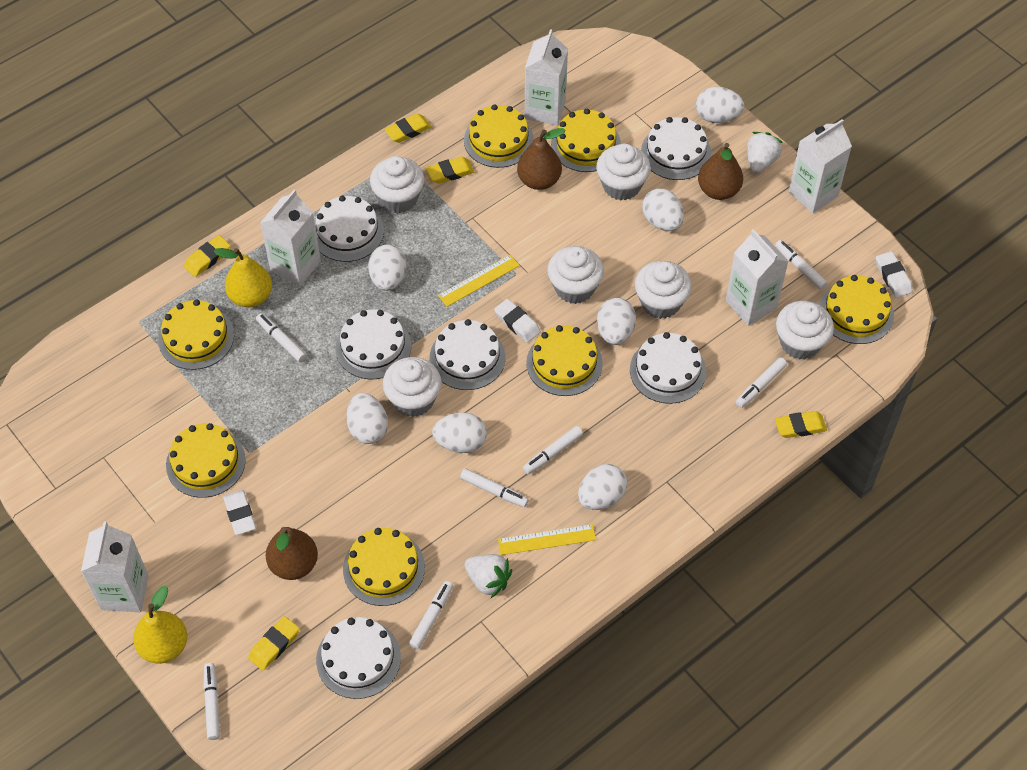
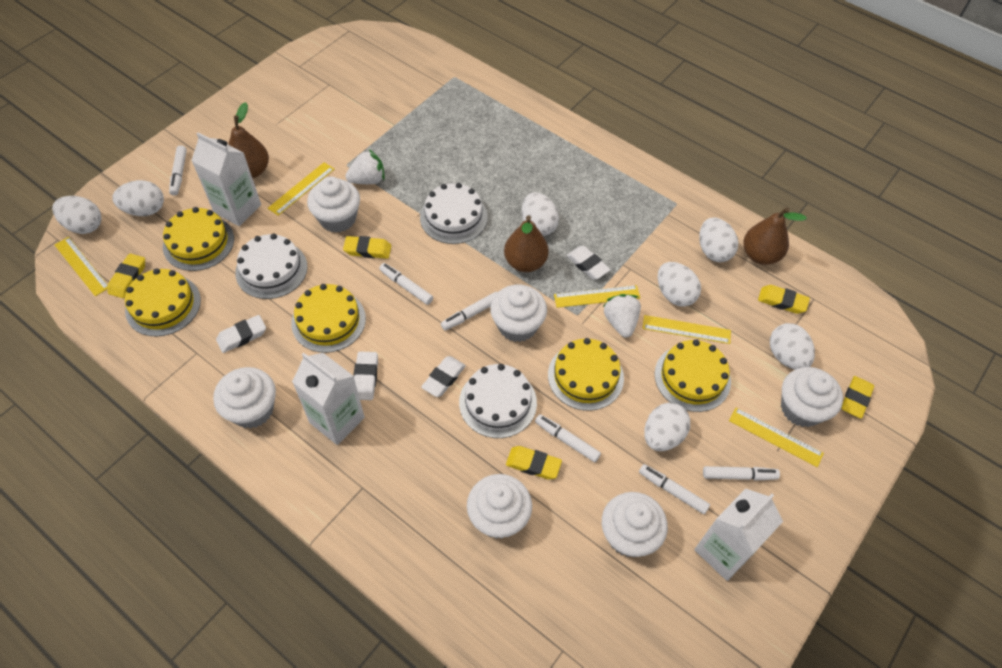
white cake: [314,196,384,262] [316,617,401,699] [335,310,411,379] [430,319,505,390] [630,332,706,404] [641,117,711,180] = 6 -> [235,234,307,299] [420,183,488,244] [459,364,537,438] = 3
white carton: [81,522,149,612] [260,190,321,286] [525,29,568,126] [726,229,789,326] [789,119,852,213] = 5 -> [192,133,261,226] [292,353,365,445] [694,489,783,581] = 3
white eraser: [223,490,256,535] [494,299,541,343] [876,251,912,298] = 3 -> [216,315,266,353] [354,352,378,400] [421,356,466,397] [567,246,611,279] = 4
white marker: [203,663,220,740] [256,313,307,362] [409,581,453,650] [460,469,529,507] [523,426,583,474] [735,357,787,408] [775,240,828,290] = 7 -> [169,145,187,196] [379,263,433,305] [441,292,498,330] [535,414,601,462] [639,464,710,514] [703,466,780,481] = 6
yellow cake: [158,299,234,370] [166,423,246,498] [343,528,425,606] [464,104,534,168] [526,325,603,396] [551,109,621,172] [819,275,894,344] = 7 -> [125,268,201,337] [163,207,234,271] [291,284,366,353] [548,338,624,411] [655,339,731,412] = 5
yellow pear: [133,586,187,664] [214,248,272,307] = 2 -> none = 0
yellow ruler: [438,255,520,307] [498,524,596,555] = 2 -> [55,237,108,296] [268,162,334,216] [554,285,640,308] [643,315,731,344] [729,408,824,467] = 5

